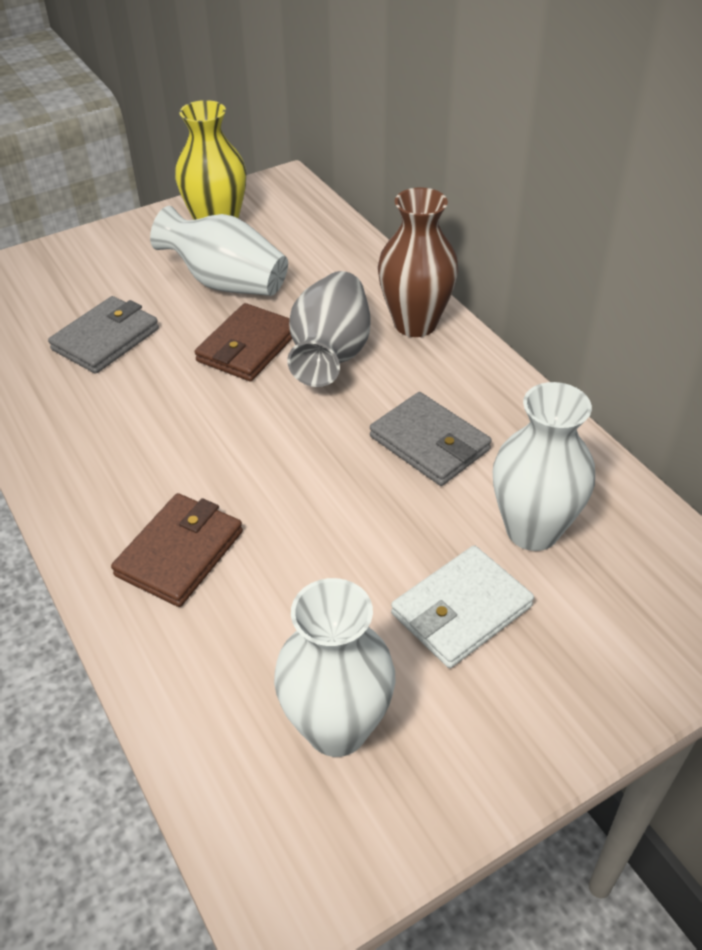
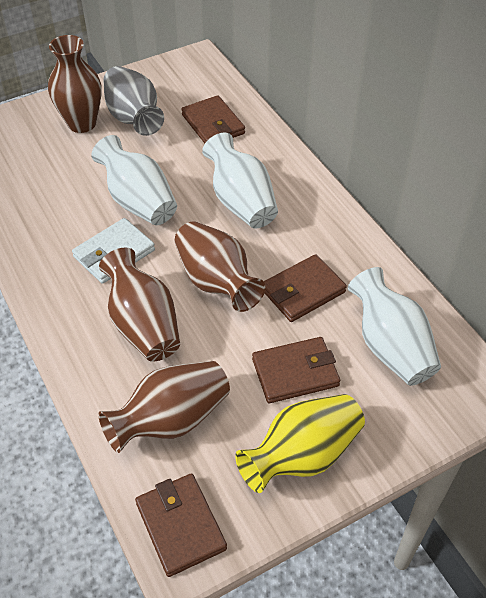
brown vase: [378,187,459,337] = 1 -> [48,35,101,133] [98,361,230,453] [99,248,180,362] [175,221,265,312] = 4
brown wallet: [111,493,243,607] [195,303,292,381] = 2 -> [135,473,227,577] [181,95,245,143] [252,337,340,403] [264,254,347,322] = 4
grey wallet: [48,296,159,374] [370,392,492,486] = 2 -> none = 0

